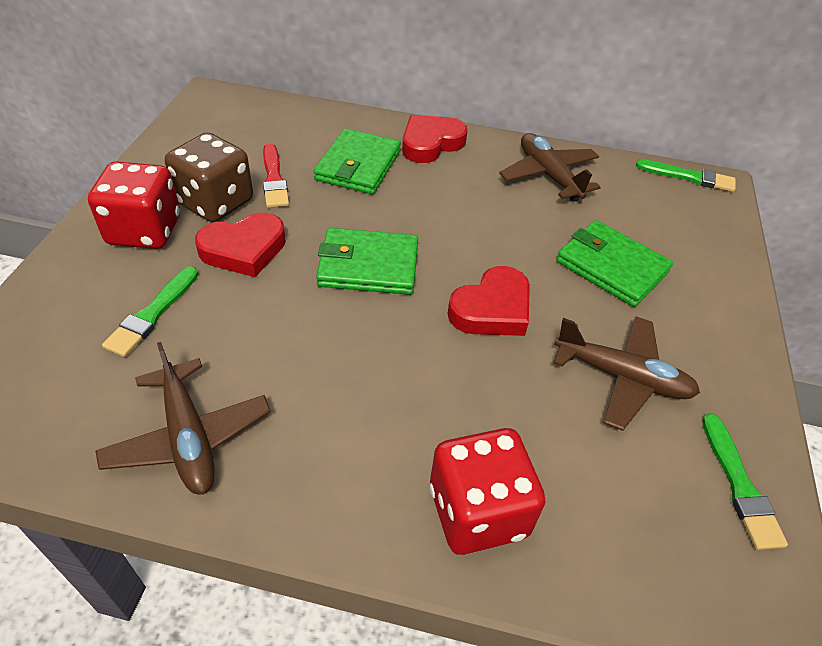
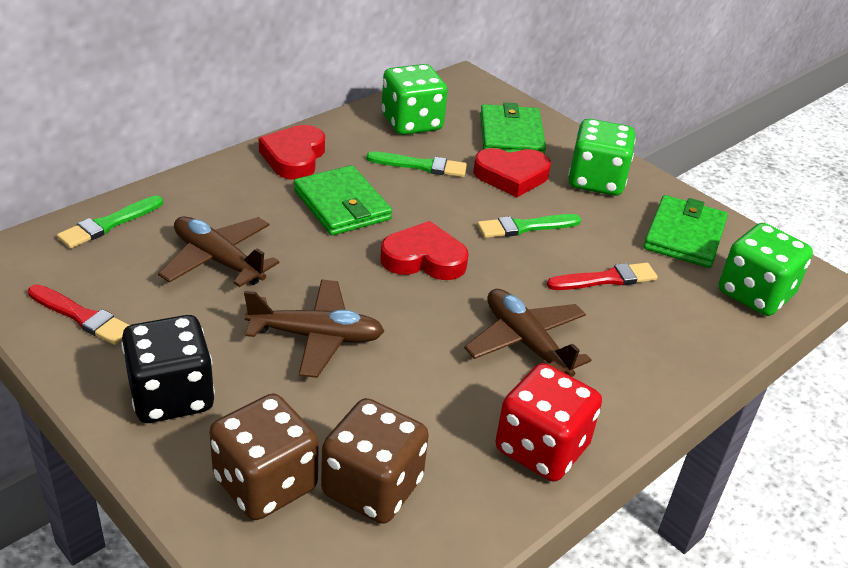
black dice: none = 0 -> [121,315,215,423] = 1
brown dice: [165,132,253,222] = 1 -> [209,393,319,520] [321,398,429,524] = 2
green dice: none = 0 -> [382,64,447,135] [568,119,636,196] [719,223,813,316] = 3
red brush: [263,143,289,208] = 1 -> [28,284,130,345] [547,263,658,290] = 2
red dice: [88,161,180,249] [430,428,546,555] = 2 -> [496,363,602,482] = 1

